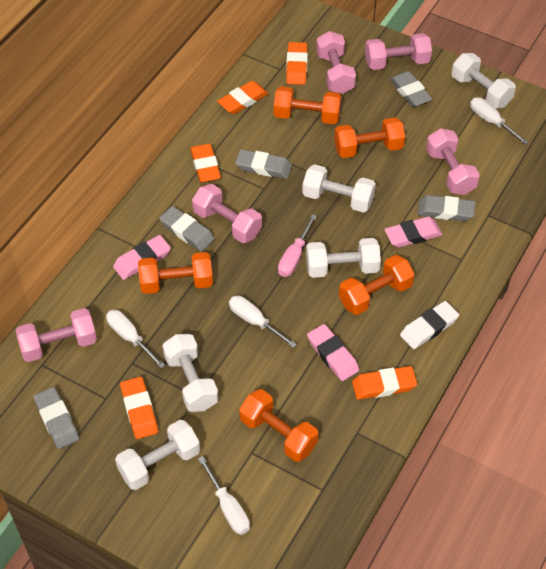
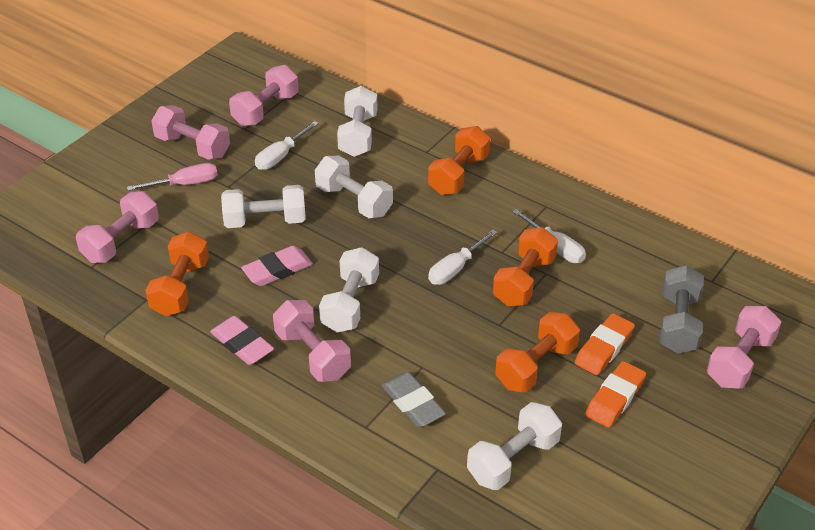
grey dumbbell: none = 0 -> [660,265,704,354] = 1
grey eraser: [33,387,79,449] [159,206,215,251] [235,149,292,179] [390,71,432,107] [417,195,475,221] = 5 -> [382,372,446,427] = 1
orange dumbbell: [138,252,213,294] [239,389,319,462] [274,86,341,124] [334,117,405,158] [339,255,414,315] = 5 -> [145,231,209,316] [428,126,491,195] [493,227,558,306] [495,312,580,393] = 4
orange eraser: [120,377,158,439] [190,144,221,182] [217,81,268,114] [286,42,308,85] [352,366,417,400] = 5 -> [575,313,635,375] [585,361,646,428] = 2
pink eraser: [113,235,171,280] [307,324,359,381] [384,217,443,248] = 3 -> [210,316,274,365] [241,246,313,286] = 2
white eraser: [400,301,459,349] = 1 -> none = 0
white screwdriver: [106,310,165,368] [198,456,250,535] [229,296,297,348] [470,97,529,145] = 4 -> [255,121,319,170] [428,230,498,285] [512,209,586,263] = 3

